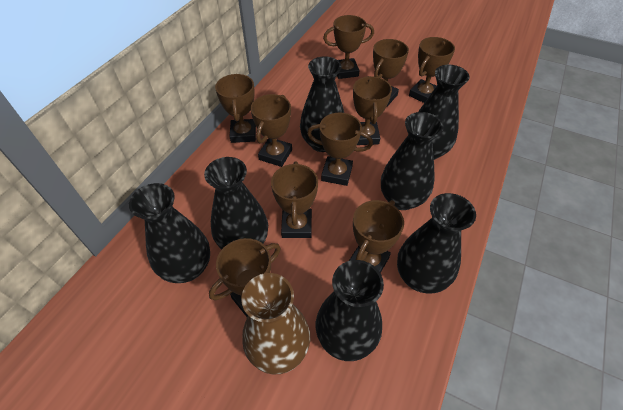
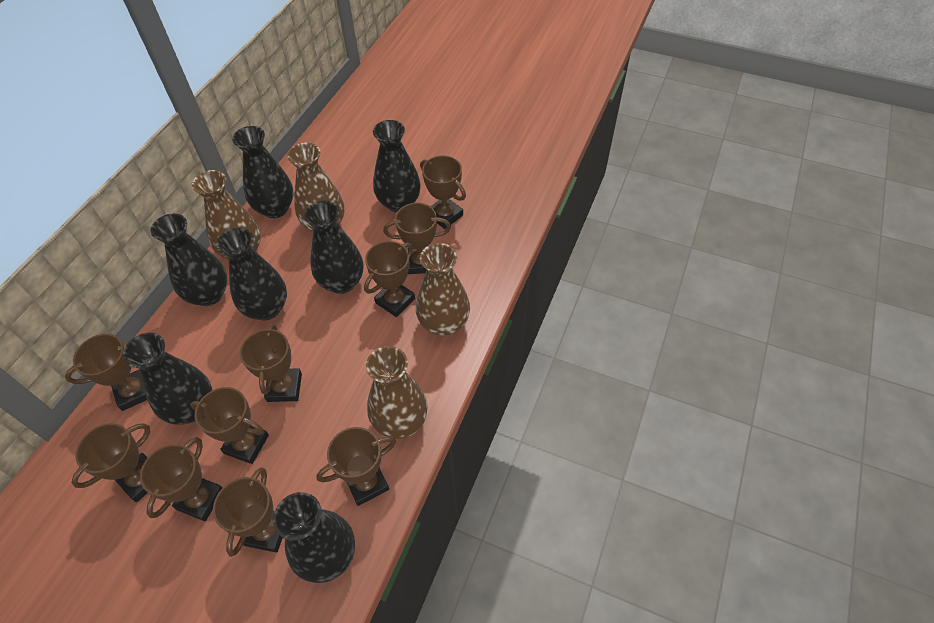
brown vase: [241,273,310,375] = 1 -> [192,170,261,260] [287,143,344,232] [366,346,428,439] [416,243,470,336] = 4

